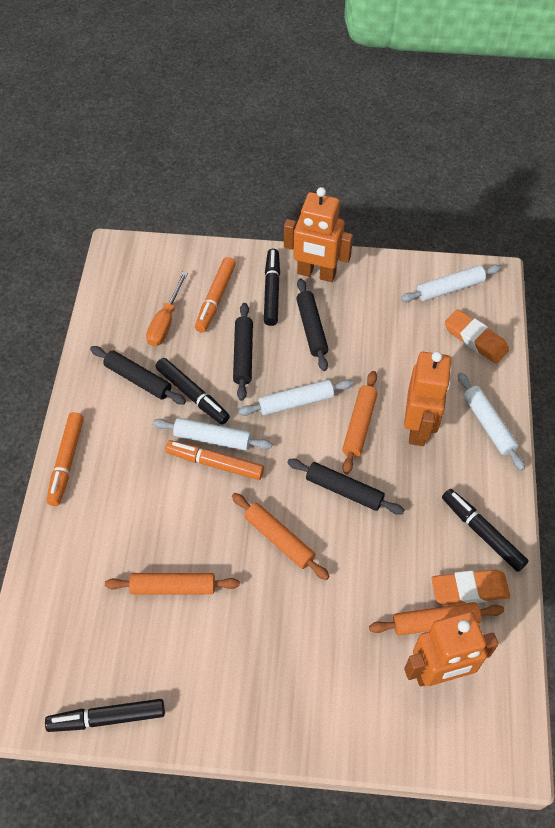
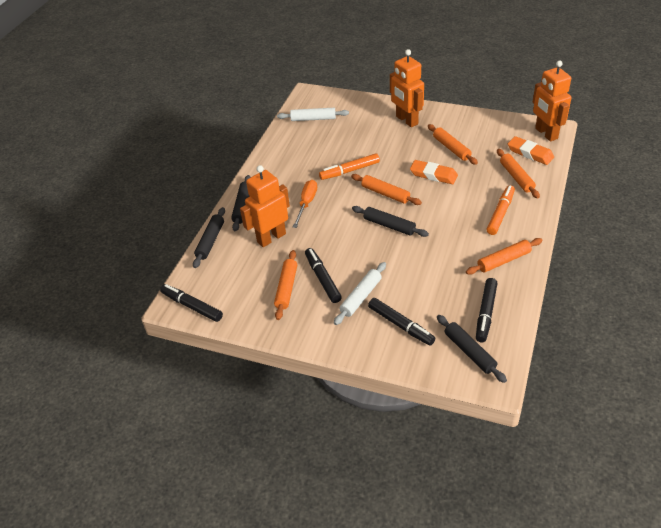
orange marker: [46,412,84,506] [165,440,264,480] [195,257,236,333] = 3 -> [319,153,380,180] [487,185,515,235] = 2
orange rolling pin: [105,573,240,595] [232,493,330,580] [342,371,378,474] [369,602,504,636] = 4 -> [274,250,297,320] [351,174,422,205] [428,124,478,165] [466,238,543,275] [497,149,540,198] = 5
white rolling pin: [153,418,272,451] [238,380,353,416] [401,265,501,302] [458,373,525,471] = 4 -> [277,108,349,121] [334,262,386,325] = 2

